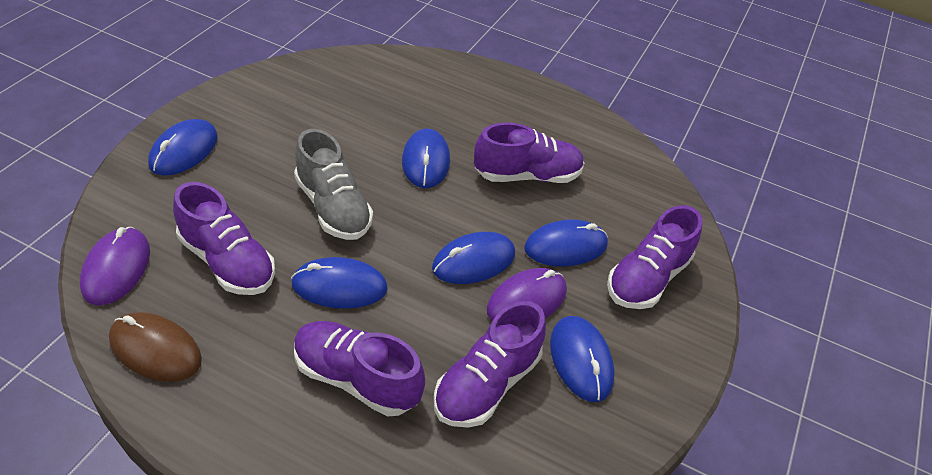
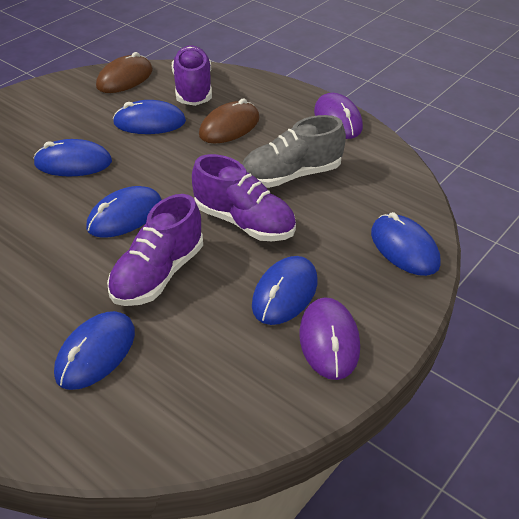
brown mouse: [109,312,202,382] = 1 -> [96,52,153,93] [199,98,260,144] = 2
purple shoe: [173,182,275,295] [294,321,425,416] [434,301,546,428] [474,123,585,183] [607,205,703,309] = 5 -> [107,194,203,306] [172,45,212,106] [192,154,296,241] = 3

